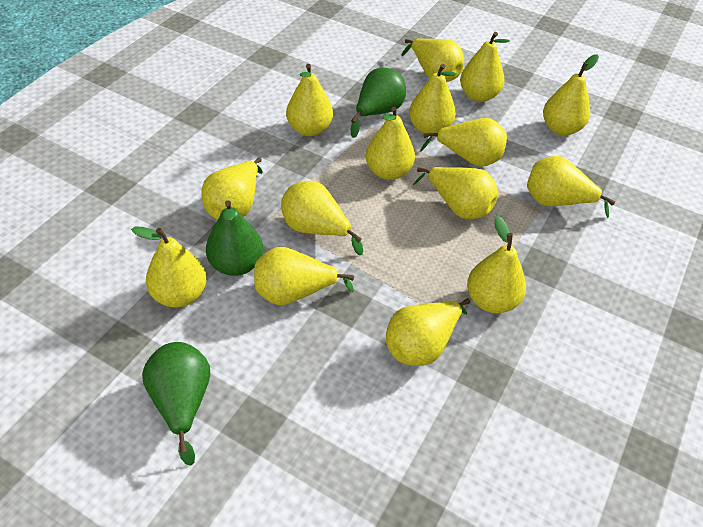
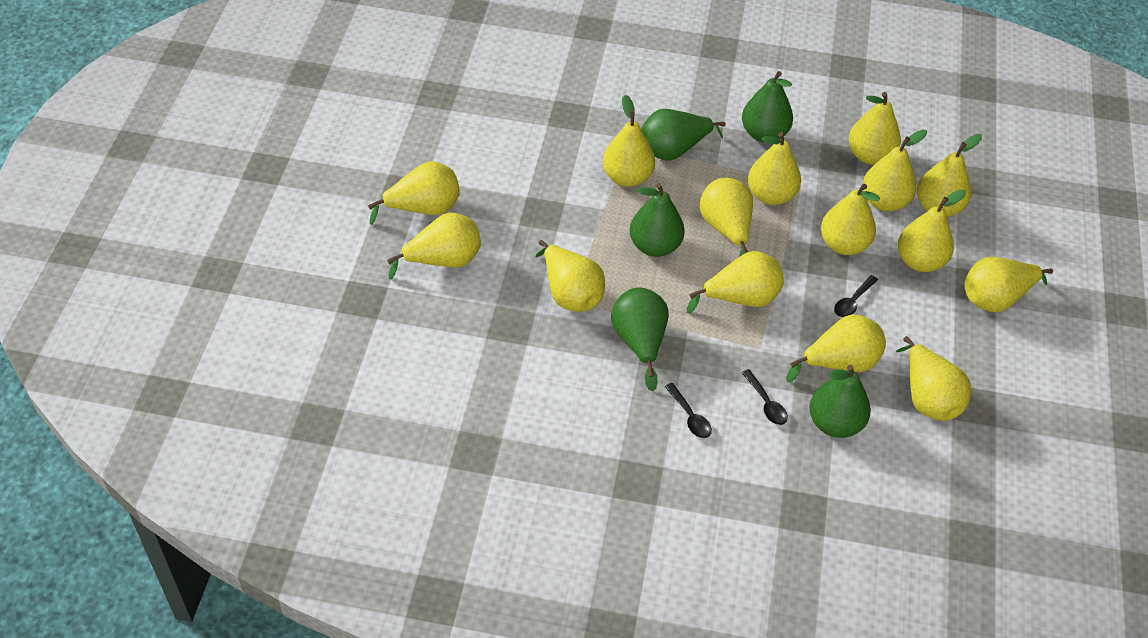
black spoon: none = 0 -> [665,383,712,438] [742,369,788,425] [834,275,878,317] = 3
green pear: [142,342,210,466] [206,201,263,276] [351,68,406,138] = 3 -> [611,287,669,392] [630,183,685,257] [641,109,726,161] [742,71,793,142] [809,365,871,438] = 5

